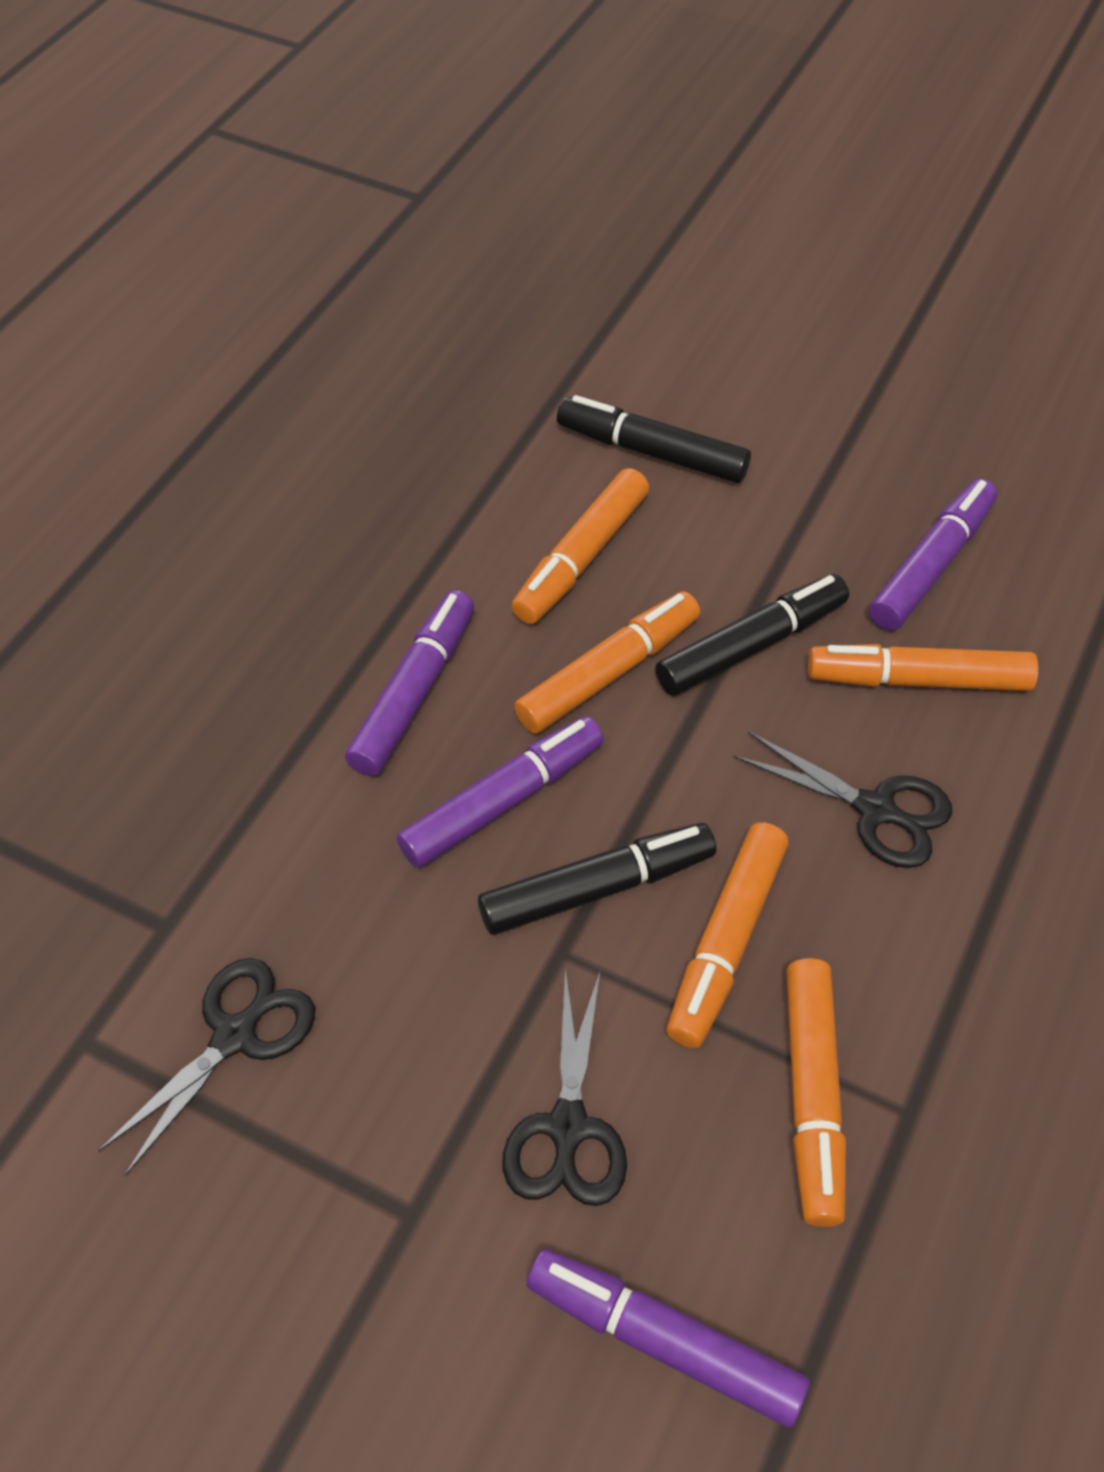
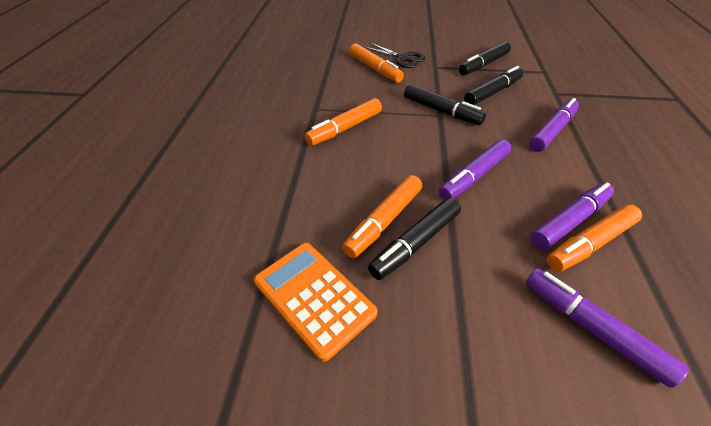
black marker: [478,823,716,935] [557,395,751,483] [655,574,849,696] = 3 -> [368,197,461,280] [404,84,486,125] [459,41,511,75] [464,66,523,105] = 4
black scissors: [97,958,315,1176] [502,969,627,1206] [733,731,952,868] = 3 -> [364,42,425,68] = 1
orange calculator: none = 0 -> [254,243,378,362] = 1
orange marker: [511,468,649,624] [514,591,700,734] [667,822,789,1048] [786,958,846,1227] [808,644,1039,691] = 5 -> [305,98,382,146] [342,175,422,258] [349,43,404,83] [547,204,642,272] = 4

